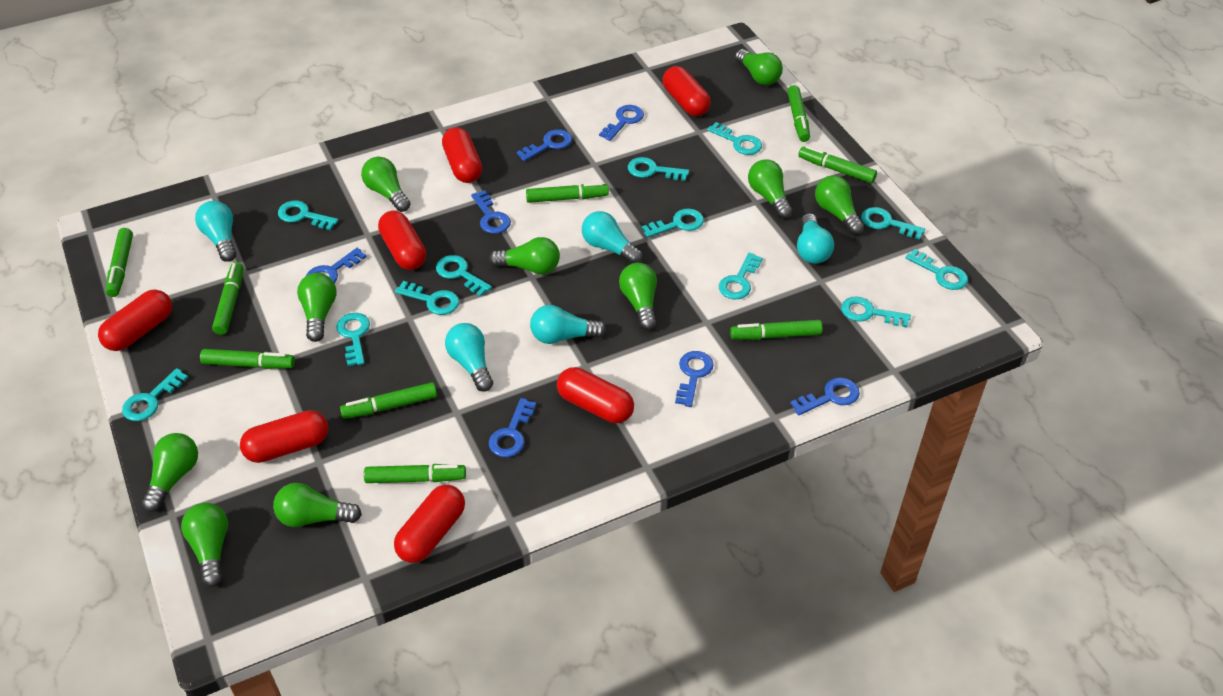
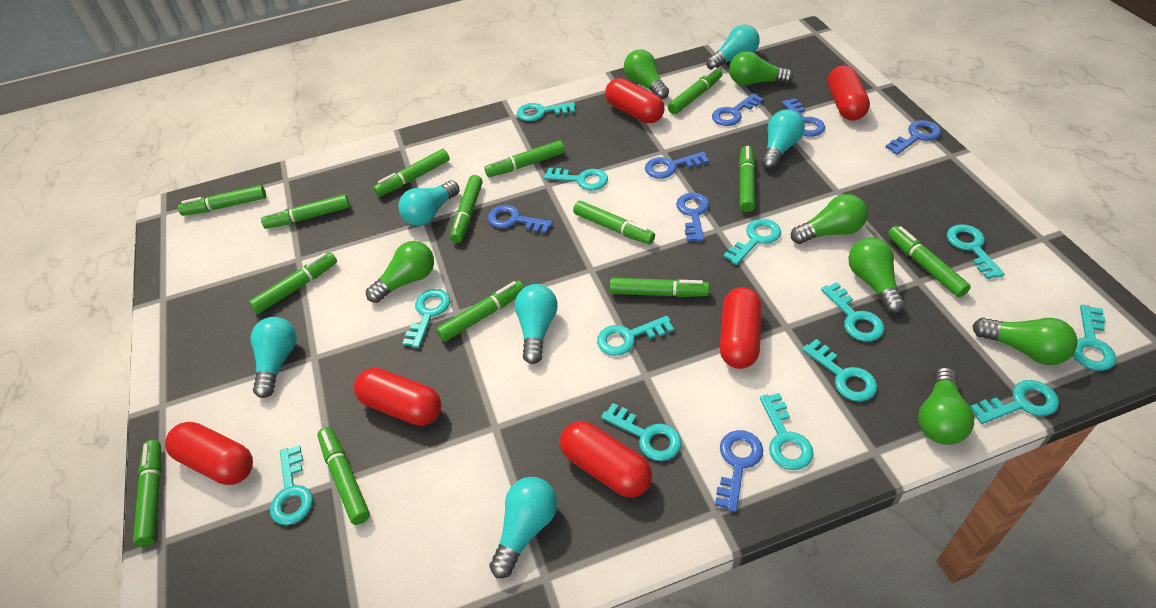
green light bulb: [142,433,198,512] [181,503,228,587] [273,483,362,527] [297,273,337,342] [361,157,411,212] [489,237,560,274] [619,263,657,330] [735,49,783,85] [748,159,792,219] [815,176,864,235] = 10 -> [366,241,434,303] [624,49,669,99] [729,51,793,85] [791,194,868,244] [848,238,905,314] [918,367,974,445] [972,318,1078,365] = 7
green marker: [106,228,133,297] [200,349,295,369] [212,262,244,335] [340,382,437,419] [364,464,466,483] [526,182,609,203] [730,320,822,340] [787,85,810,142] [798,146,877,183] = 9 -> [133,440,162,547] [178,185,266,216] [249,252,337,314] [261,194,350,229] [317,427,370,525] [373,149,450,197] [436,281,524,342] [450,175,483,243] [484,140,565,177] [573,201,655,244] [610,278,709,297] [668,67,723,115] [739,146,755,212] [888,226,971,297] = 14
red capsule: [98,290,172,351] [240,410,328,463] [378,210,426,270] [394,485,465,563] [442,127,482,183] [557,367,634,423] [663,66,711,116] = 7 -> [165,422,253,485] [354,368,441,426] [560,421,652,498] [605,78,665,123] [720,287,762,369] [827,65,870,121] = 6
turquoise key: [122,368,188,421] [278,201,338,230] [336,313,370,366] [395,281,459,315] [436,255,492,296] [628,157,689,181] [642,208,704,238] [707,122,762,155] [719,253,762,299] [841,296,911,327] [861,207,925,239] [905,249,968,290] = 12 -> [270,445,313,525] [402,289,450,348] [517,102,575,121] [544,168,608,191] [597,316,674,356] [601,403,681,461] [723,219,781,265] [760,393,814,470] [802,339,877,402] [821,282,884,342] [947,224,1005,279] [971,380,1059,424] [1072,304,1116,371] = 13
turquoise light bulb: [195,201,236,262] [445,323,493,392] [530,305,606,344] [582,211,642,264] [797,213,834,264] = 5 -> [251,317,297,398] [399,181,460,226] [489,477,557,578] [515,284,557,364] [706,25,760,70] [761,109,805,169] = 6

